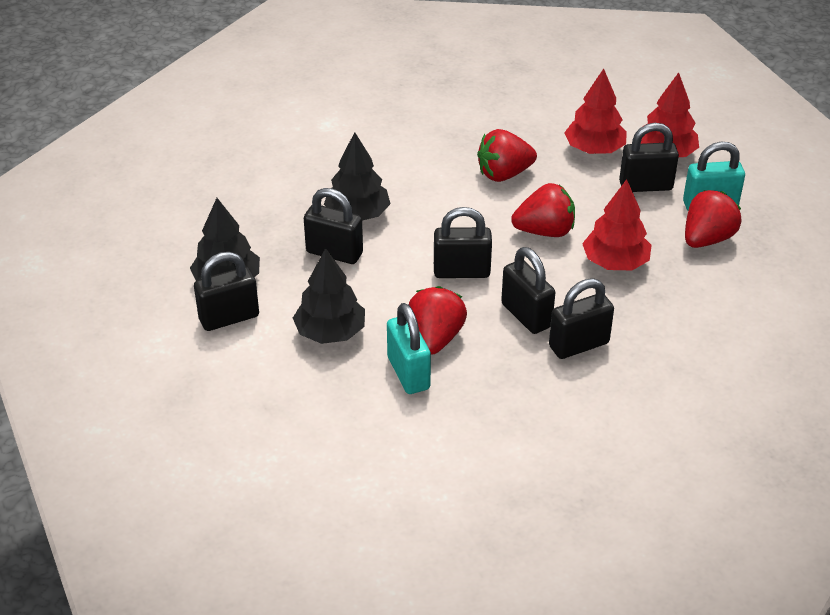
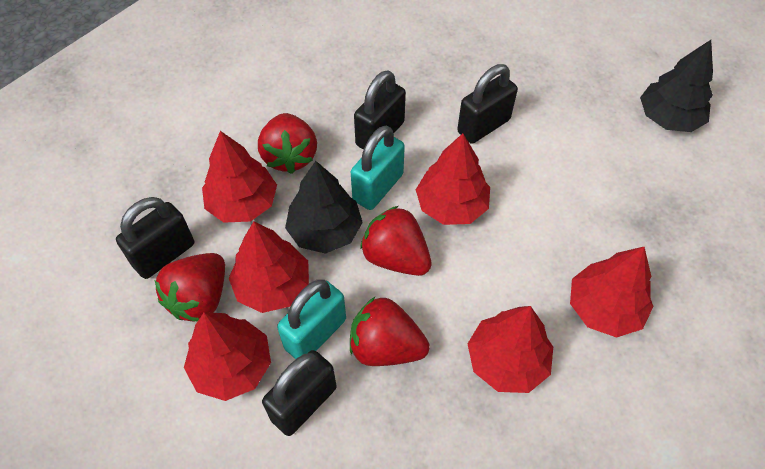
black padlock: [194,252,259,331] [304,188,363,264] [434,207,492,278] [501,247,555,334] [549,278,614,359] [619,123,679,192] = 6 -> [116,197,194,279] [262,350,336,436] [354,70,406,150] [457,64,518,144] = 4
black tree: [190,198,260,281] [293,248,365,344] [324,132,391,221] = 3 -> [285,161,363,254] [640,40,713,132] = 2
red tree: [564,69,627,154] [582,179,652,270] [641,73,699,157] = 3 -> [184,312,271,401] [202,131,277,223] [229,221,309,313] [416,133,490,225] [468,306,553,393] [570,247,653,338] = 6

